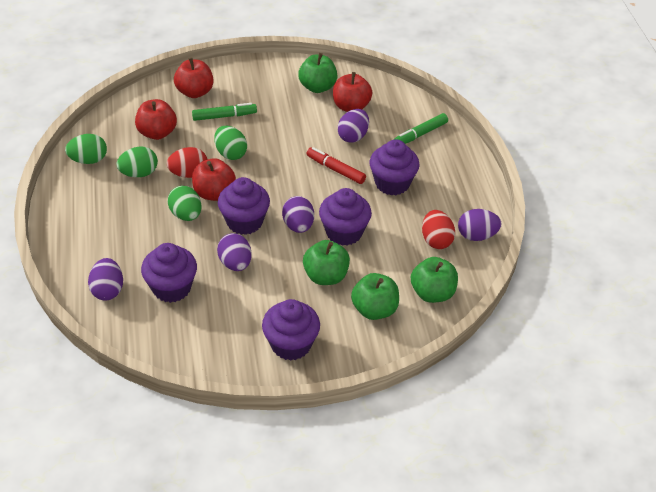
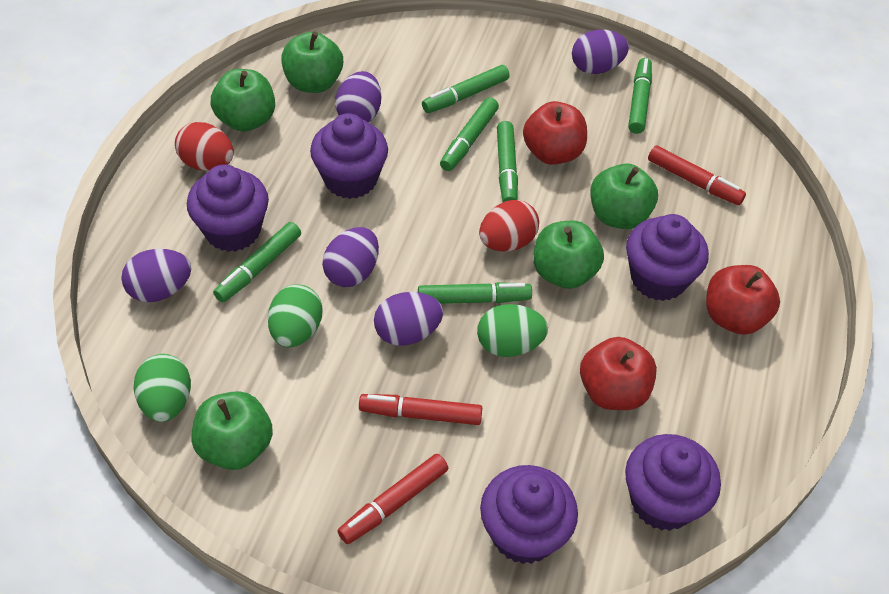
green apple: [298,53,337,93] [303,240,350,285] [351,273,399,320] [411,257,458,303] = 4 -> [191,391,273,470] [211,69,275,132] [281,32,343,93] [534,221,604,289] [590,163,658,229] = 5
green egg: [65,134,107,164] [116,146,158,177] [167,186,202,221] [214,126,247,160] = 4 -> [134,354,191,422] [268,285,322,347] [477,304,548,357] = 3
green marker: [192,103,257,121] [394,113,448,144] = 2 -> [213,222,301,302] [418,282,532,304] [422,65,510,113] [440,97,499,171] [497,121,518,202] [628,58,652,134] = 6
red apple: [135,99,177,140] [174,58,214,98] [192,158,236,201] [333,72,372,112] = 4 -> [523,101,587,165] [580,337,657,410] [706,265,780,335] = 3
red marker: [306,147,366,184] = 1 -> [338,454,449,544] [359,394,482,425] [648,145,746,205] = 3

